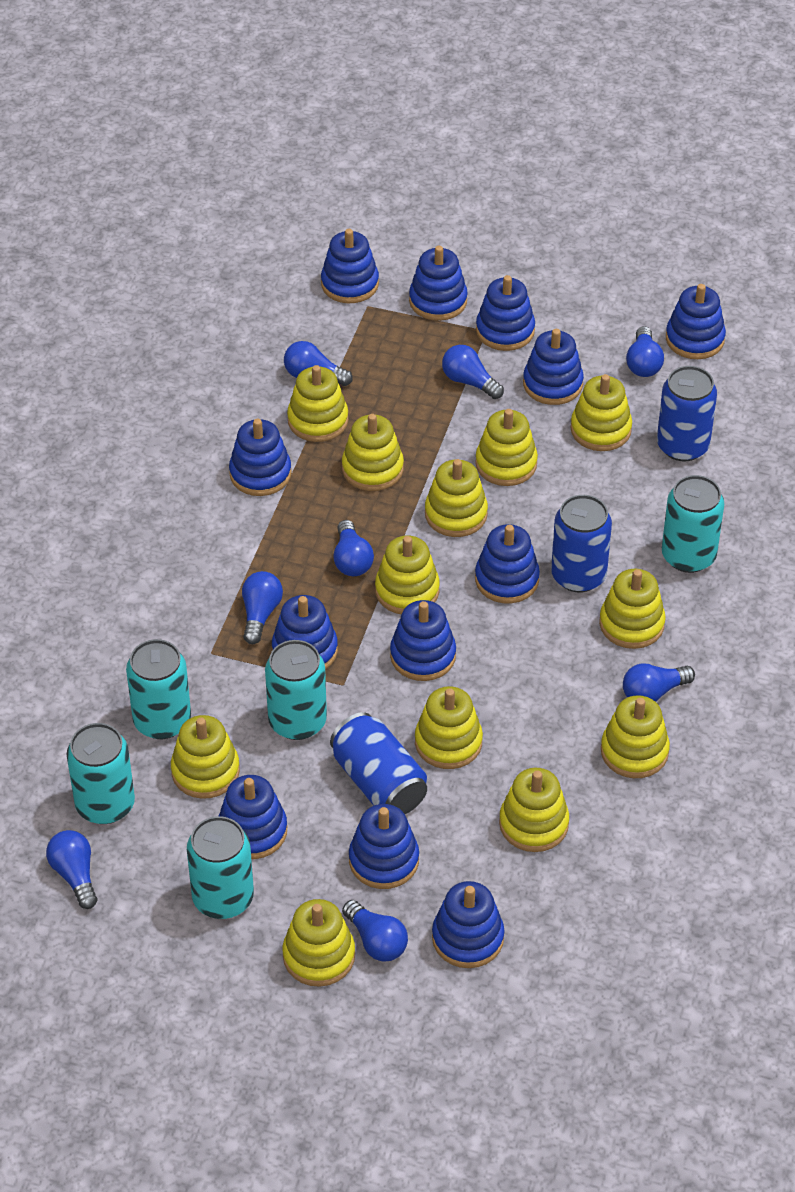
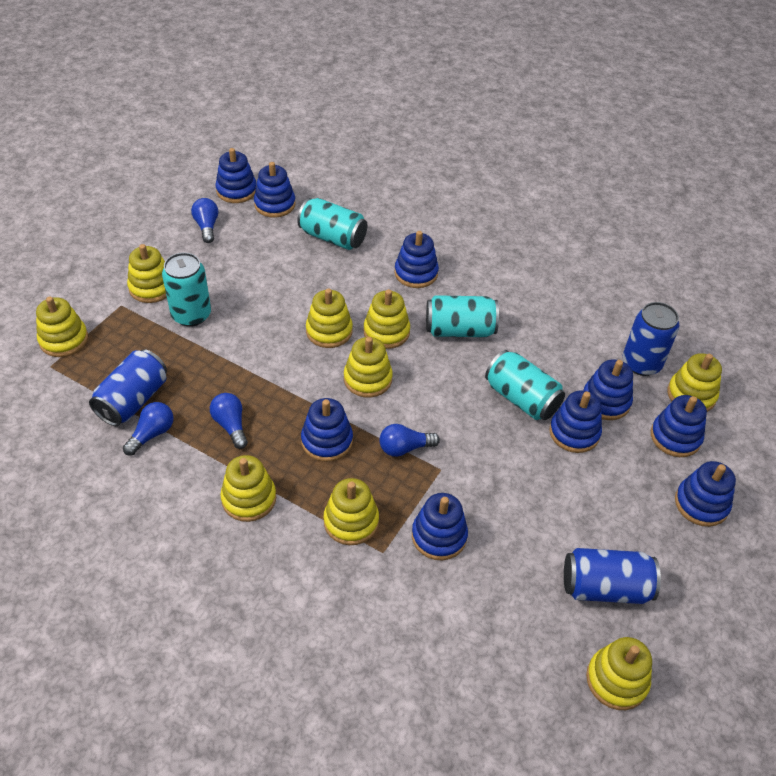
blue light bulb: [46,830,97,909] [242,571,283,644] [284,341,353,386] [333,520,374,576] [342,900,408,962] [442,345,504,399] [623,663,695,702] [626,326,664,377] = 8 -> [123,402,174,456] [191,198,218,243] [210,393,248,449] [379,424,440,457] = 4
blue stacking toy: [219,775,287,859] [229,419,292,496] [272,595,338,670] [321,229,379,303] [349,804,419,889] [390,600,456,681] [409,246,468,321] [432,881,505,968] [475,524,540,603] [476,275,535,351] [523,329,584,405] [666,284,726,359] = 12 -> [215,148,257,203] [254,162,296,218] [301,398,353,462] [394,231,439,288] [412,493,468,560] [550,390,602,453] [583,359,633,420] [651,395,707,457] [675,461,736,527] = 9
turquoise can: [67,723,135,824] [126,639,191,739] [187,816,254,919] [265,640,327,740] [662,475,724,573] = 5 -> [162,253,211,327] [297,198,367,250] [426,295,499,337] [485,350,565,420] = 4
yellow stacking toy: [171,715,240,799] [283,899,355,987] [287,365,348,442] [342,414,404,491] [375,536,440,614] [415,686,483,769] [425,459,488,537] [475,409,538,486] [499,768,569,852] [570,374,632,451] [599,569,666,649] [601,695,670,778] = 12 -> [36,296,88,357] [127,244,167,303] [221,455,276,522] [306,288,353,348] [324,478,379,545] [344,337,393,398] [363,289,410,349] [586,637,652,710] [667,353,722,412] = 9

